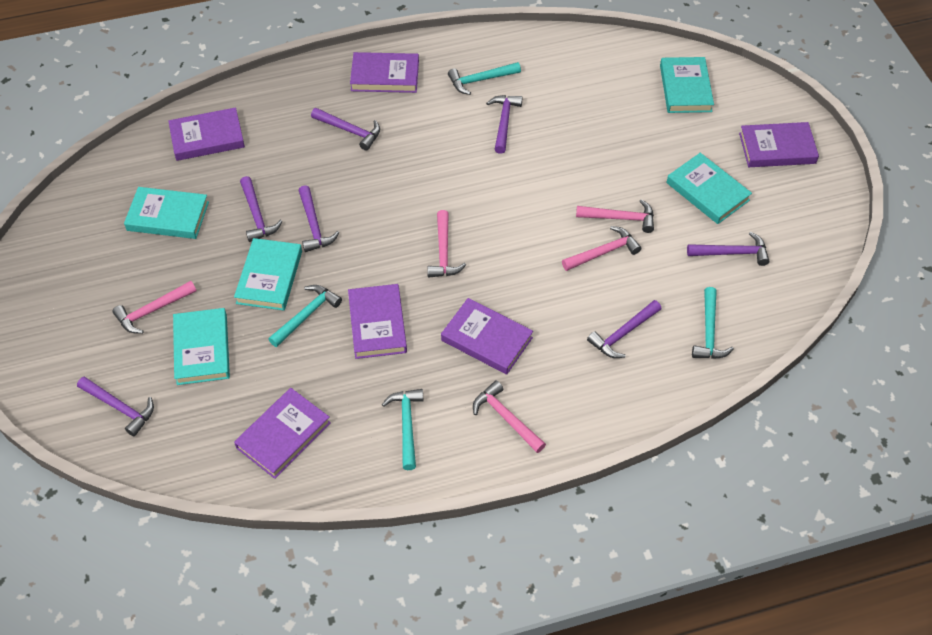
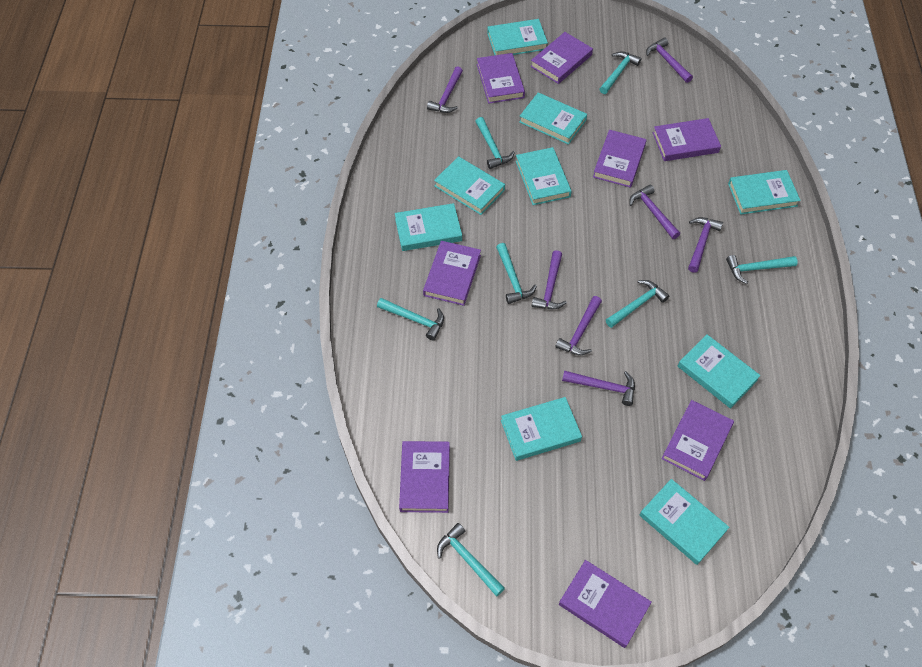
pink hammer: [112,281,196,334] [427,210,466,278] [473,380,546,453] [562,226,641,271] [576,199,654,233] = 5 -> none = 0
purple book: [168,107,245,161] [234,388,331,479] [348,284,407,359] [350,52,419,93] [441,298,533,375] [739,122,819,167] = 6 -> [399,441,450,513] [423,241,481,306] [477,53,525,104] [530,32,593,84] [559,560,652,648] [593,130,647,188] [653,118,721,161] [661,400,734,481] = 8
turquoise book: [124,187,209,239] [173,308,230,385] [234,238,302,310] [660,57,714,113] [666,153,752,224] = 5 -> [395,203,462,251] [434,156,505,215] [487,19,548,55] [501,397,582,461] [516,147,572,205] [519,92,587,145] [640,479,729,565] [678,334,761,409] [728,170,801,214] = 9
turquoise hammer: [268,285,342,347] [382,389,424,470] [448,62,521,95] [692,287,734,359] = 4 -> [377,298,444,341] [437,523,505,596] [475,117,515,169] [496,243,537,304] [599,51,641,94] [606,280,669,328] [726,255,798,284] = 7

